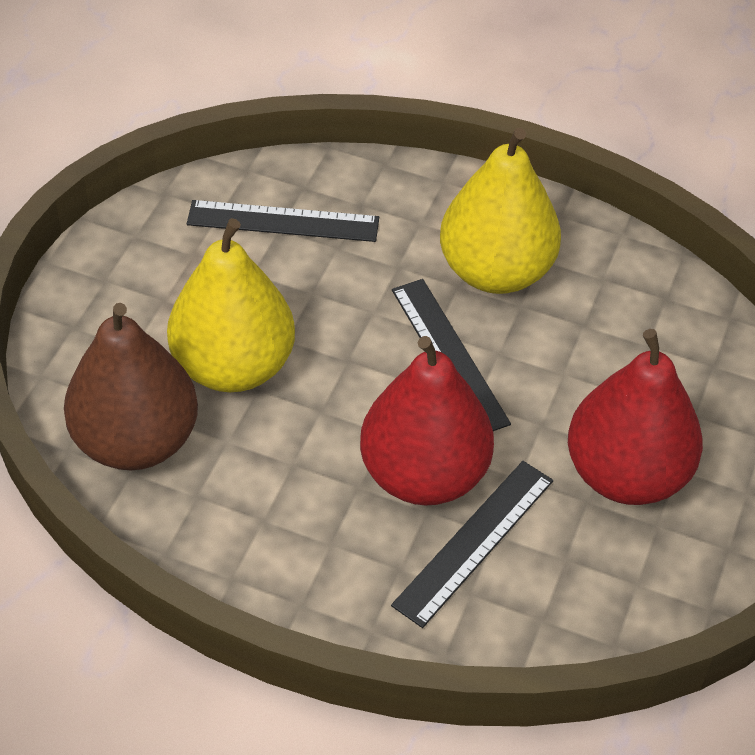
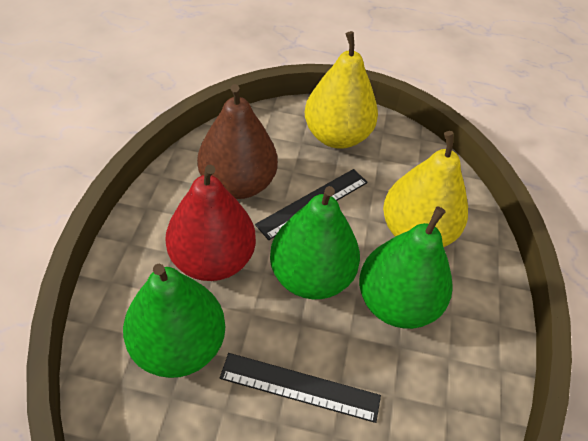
black ruler: [187,200,379,242] [391,461,553,628] [392,279,511,431] = 3 -> [220,353,381,423] [255,169,368,240] = 2
green pear: none = 0 -> [123,263,225,378] [270,186,360,299] [359,207,452,329] = 3
red pear: [360,336,494,506] [568,329,703,505] = 2 -> [165,164,256,281] = 1

